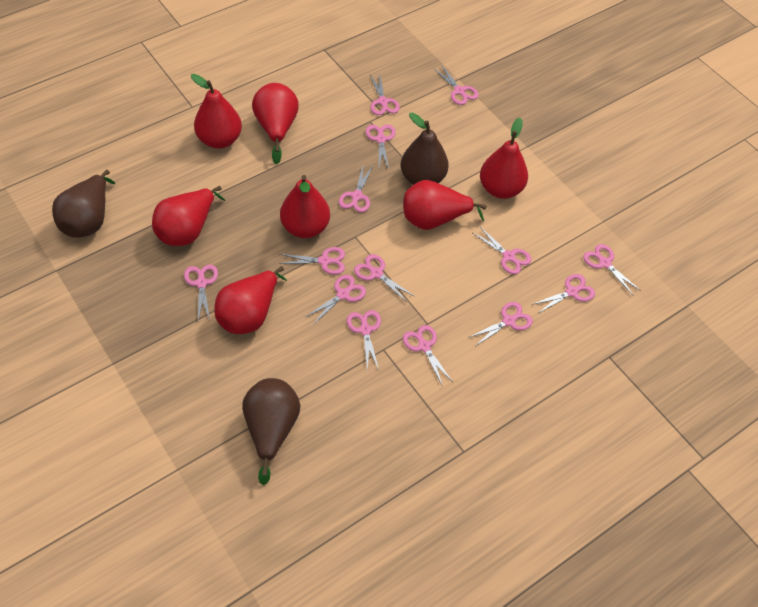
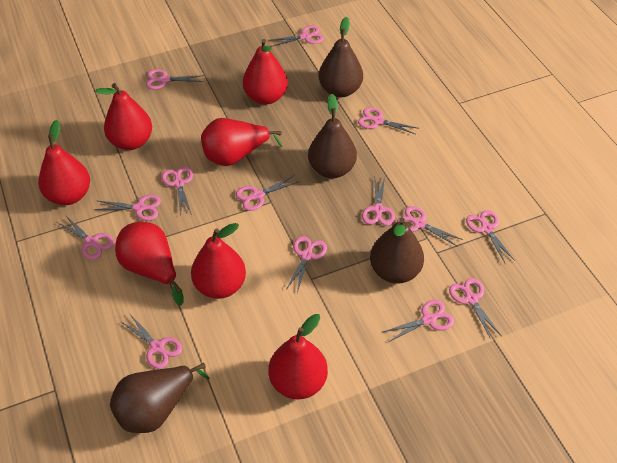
brown pear: [52,170,116,238] [242,378,301,485] [401,112,449,185] = 3 -> [110,363,210,433] [308,94,357,178] [319,17,363,97] [370,217,424,284] = 4

